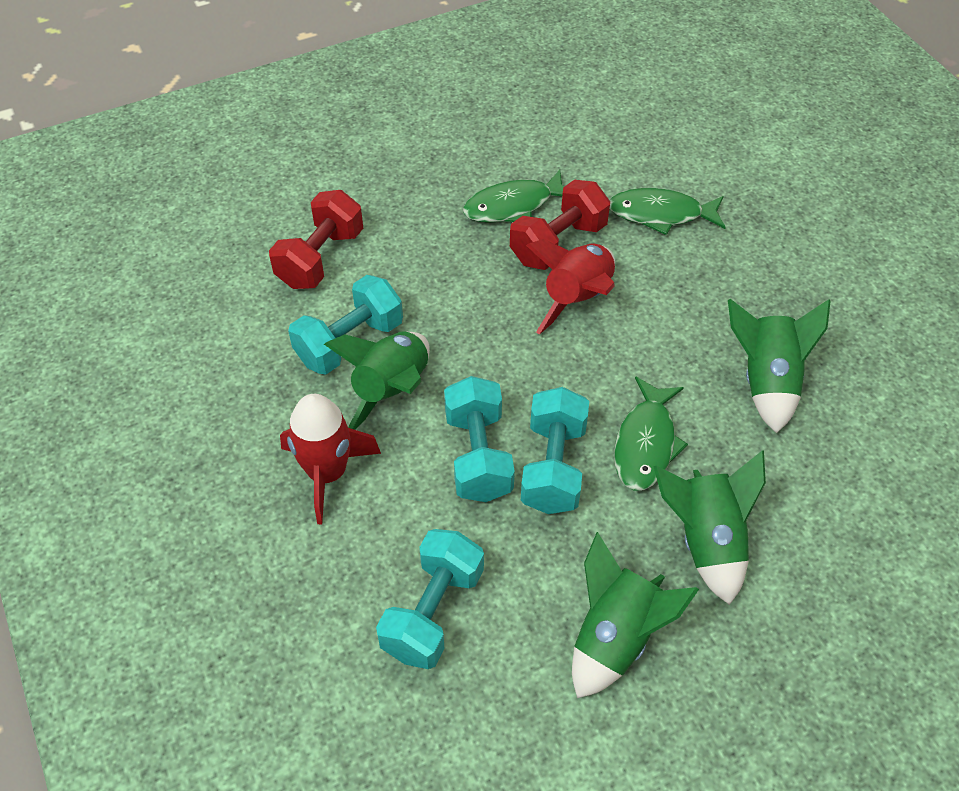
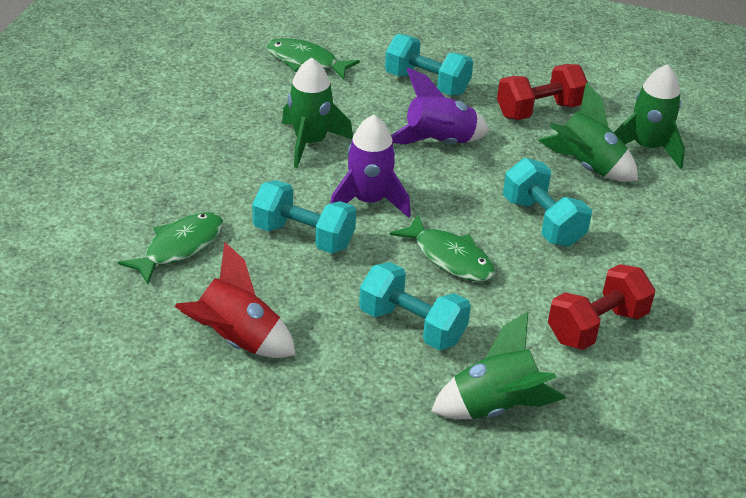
purple rocket: none = 0 -> [330,115,411,218] [391,68,489,145] = 2
red rocket: [280,394,381,524] [526,239,615,335] = 2 -> [175,242,296,358] = 1

